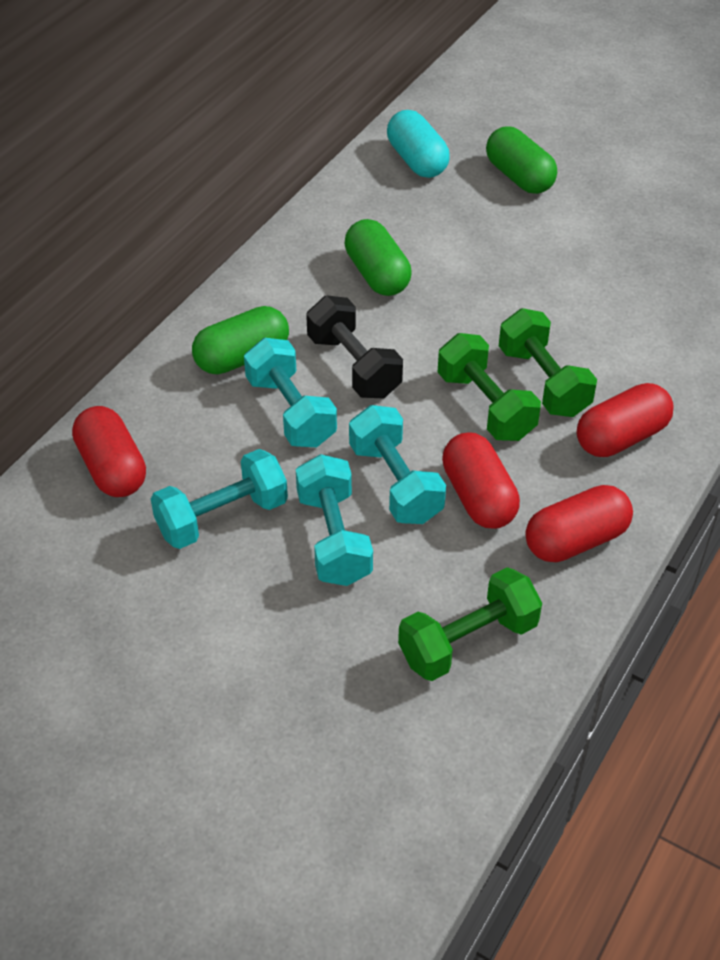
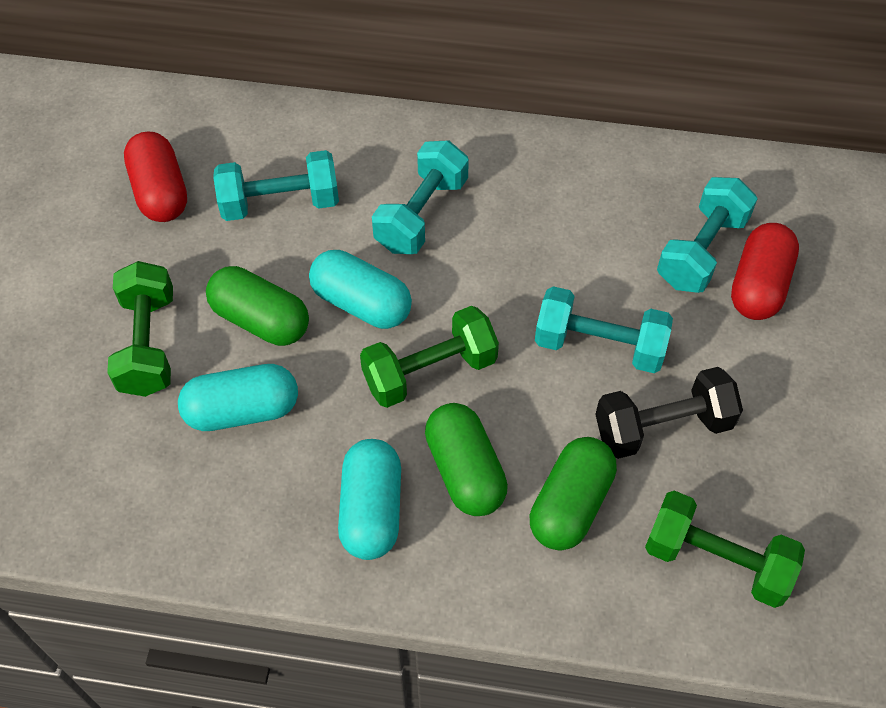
red capsule: [72,406,146,497] [442,432,520,529] [525,485,633,562] [577,383,674,457] = 4 -> [124,131,187,222] [731,223,799,320] = 2
turquoise capsule: [387,110,450,178] = 1 -> [178,364,298,431] [309,250,412,329] [338,439,401,560] = 3

